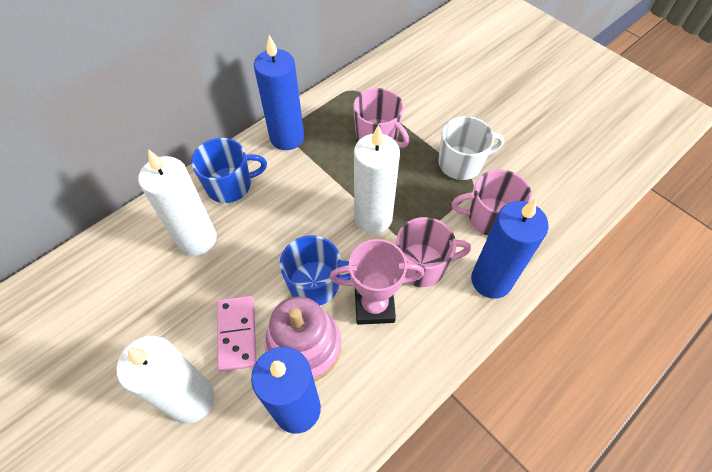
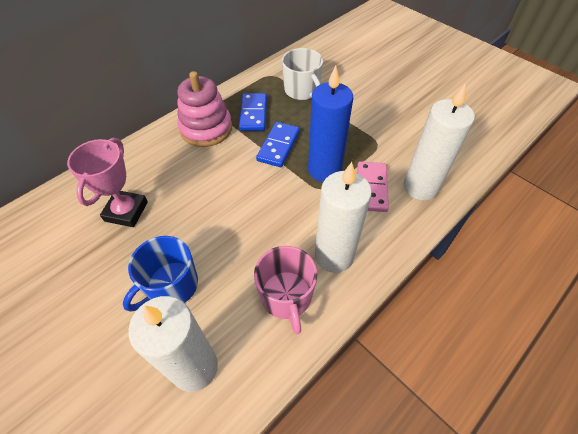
blue candle: [251,347,321,434] [254,35,304,150] [471,198,549,298] = 3 -> [308,66,353,182] = 1
blue domino: none = 0 -> [239,93,267,131] [256,122,300,167] = 2
blue mug: [191,138,267,203] [280,235,351,306] = 2 -> [123,236,198,312] = 1
pink mug: [353,88,409,148] [396,217,471,287] [452,169,532,236] = 3 -> [254,246,317,334] = 1

